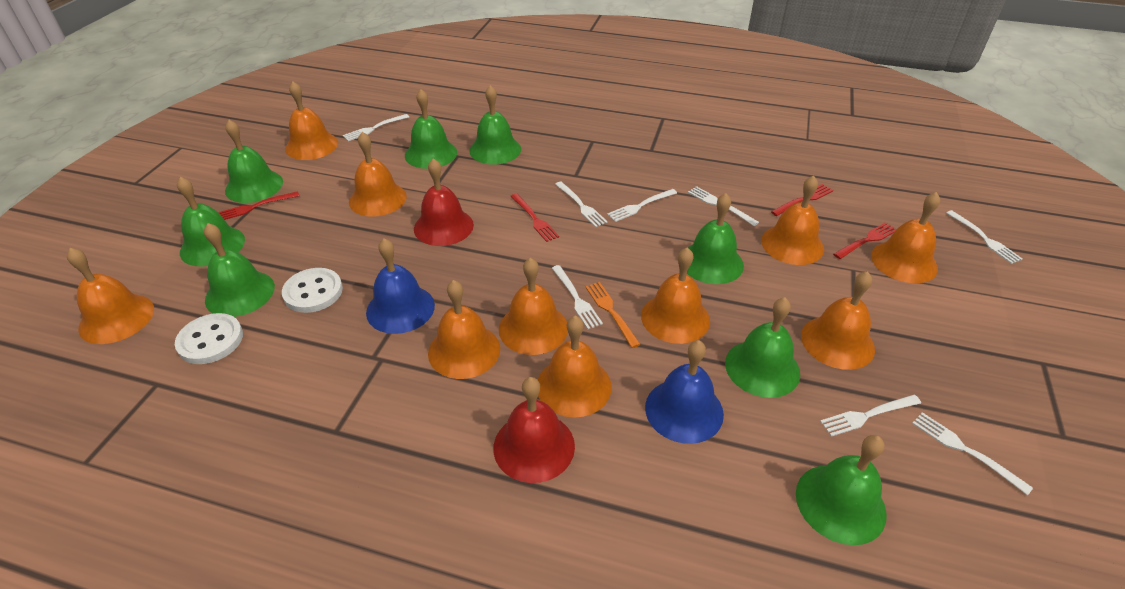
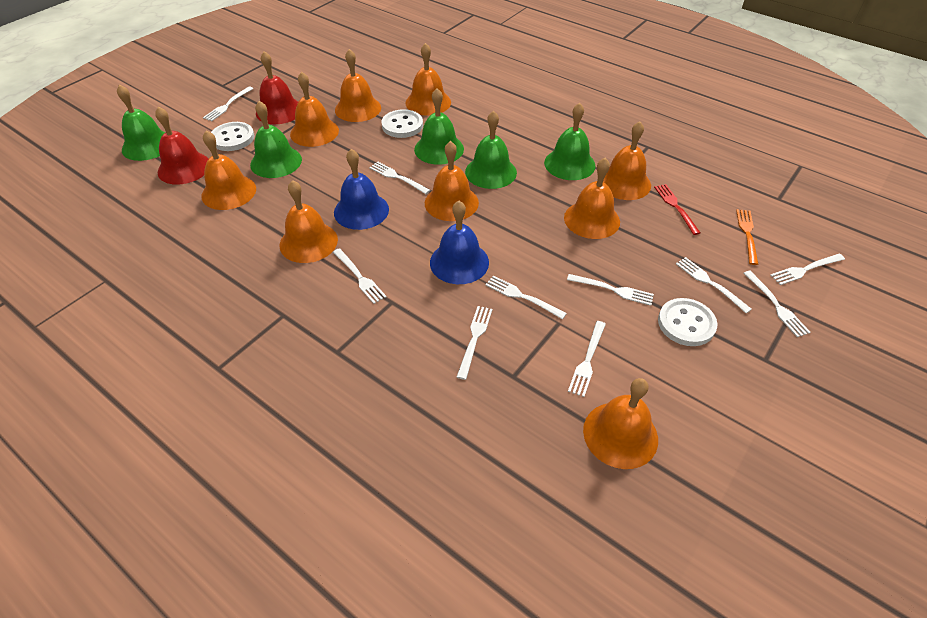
green bell: [177,177,245,267] [204,223,275,317] [225,120,283,203] [405,89,457,169] [469,85,521,164] [687,193,744,284] [725,297,800,398] [796,435,887,545] = 8 -> [117,84,166,161] [250,101,302,178] [414,88,464,165] [465,111,517,189] [544,103,596,180] = 5
orange bell: [67,248,154,344] [285,81,338,160] [349,132,407,217] [428,280,500,379] [499,258,568,355] [537,316,612,417] [641,247,710,344] [761,175,824,265] [801,271,875,370] [871,192,940,283] = 10 -> [202,130,256,210] [280,180,338,263] [290,72,339,147] [335,49,381,122] [406,43,451,116] [425,141,479,221] [564,158,620,239] [583,378,658,469] [603,121,651,200] = 9
red fork: [218,191,300,220] [510,193,559,242] [771,184,833,216] [833,222,896,259] = 4 -> [654,184,700,235] = 1
white button: [175,313,243,364] [282,268,343,313] = 2 -> [211,122,255,151] [381,109,423,138] [658,298,718,346] = 3
white fork: [343,114,409,141] [552,265,603,329] [555,182,608,227] [607,189,677,222] [688,186,759,226] [820,395,921,437] [912,412,1033,495] [946,210,1022,264] = 8 -> [203,87,253,121] [333,248,387,304] [369,161,430,194] [457,306,493,380] [485,275,567,319] [567,274,654,306] [568,321,606,397] [676,257,752,313] [743,271,810,337] [770,254,845,285] = 10

